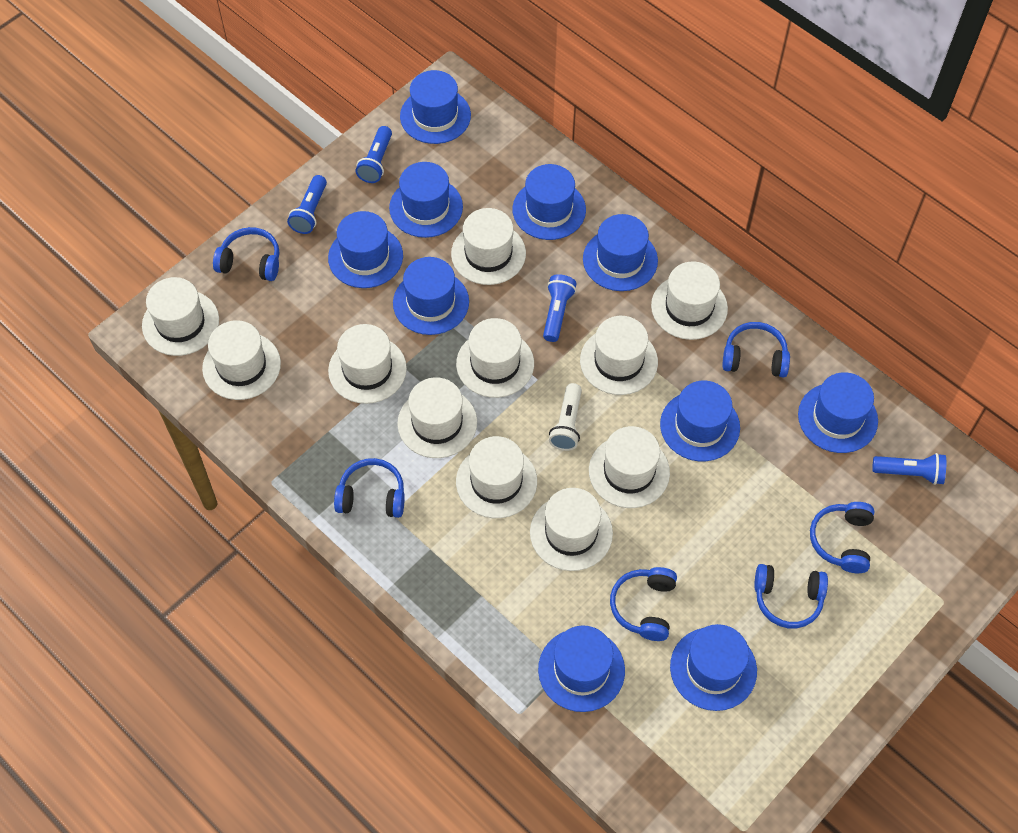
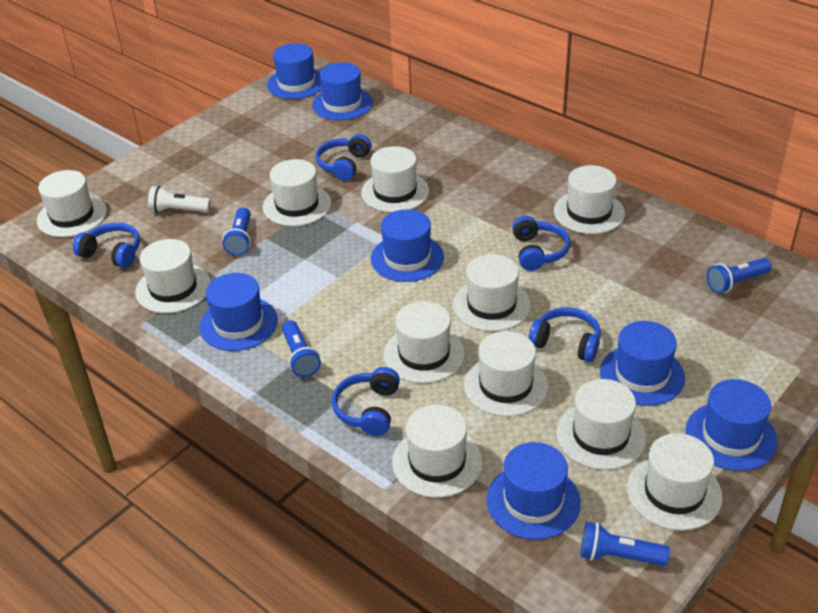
blue hat: [328,211,403,288] [389,162,463,238] [393,257,469,335] [400,70,471,144] [512,164,586,240] [538,626,625,712] [583,214,658,291] [660,381,740,461] [670,624,757,711] [798,372,878,453] = 10 -> [200,273,278,351] [267,43,322,99] [312,62,373,120] [371,209,444,282] [486,442,581,540] [600,321,685,406] [686,379,778,471] = 7
blue headphones: [213,227,279,281] [334,458,405,518] [610,567,677,641] [723,322,790,378] [754,564,828,628] [810,502,874,573] = 6 -> [73,223,140,268] [316,134,371,181] [332,367,400,436] [512,216,570,271] [528,307,601,362] = 5

